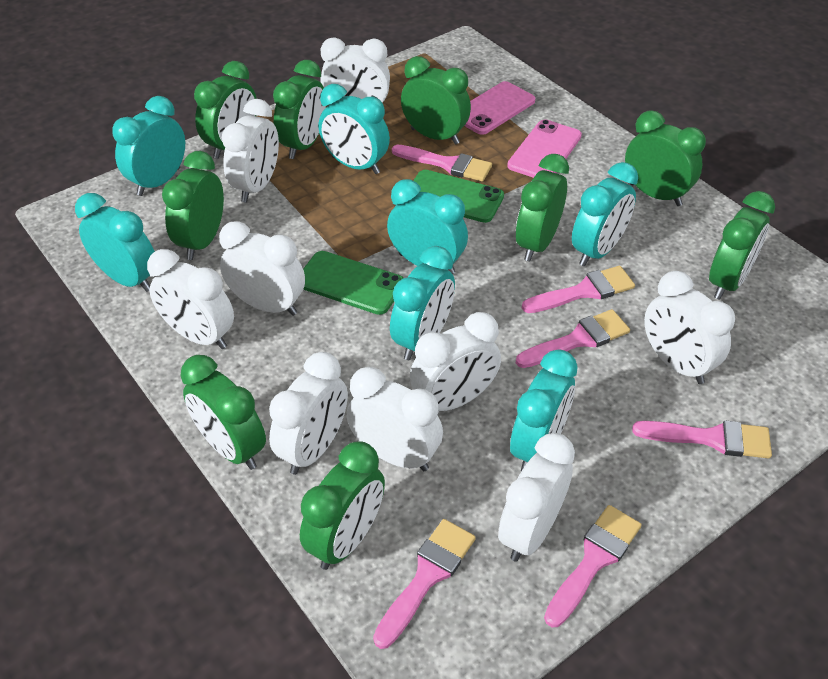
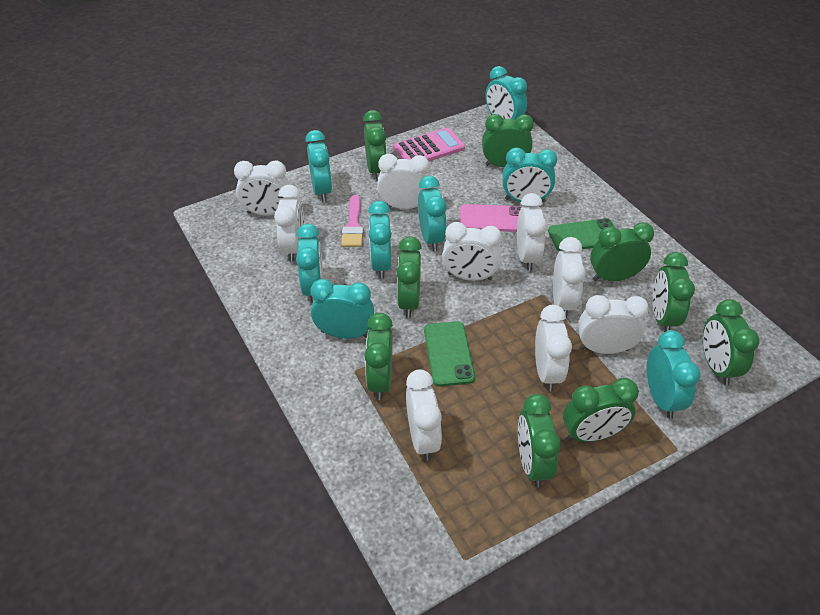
pink brush: [373,519,476,649] [392,145,492,181] [516,309,630,368] [522,266,635,313] [544,505,641,627] [632,420,772,458] = 6 -> [341,195,364,247] = 1
pink calculator: none = 0 -> [393,128,465,161] = 1
pink phone: [464,81,535,135] [507,119,582,178] = 2 -> [460,204,522,232] = 1
turquoise clock: [75,193,155,292] [112,96,185,196] [319,84,390,174] [387,179,468,274] [390,246,455,360] [510,349,578,471] [572,162,638,266] = 7 -> [296,224,323,304] [305,130,332,202] [310,279,374,339] [368,201,392,279] [418,176,447,251] [485,66,527,120] [502,148,557,202] [647,330,700,419] = 8

